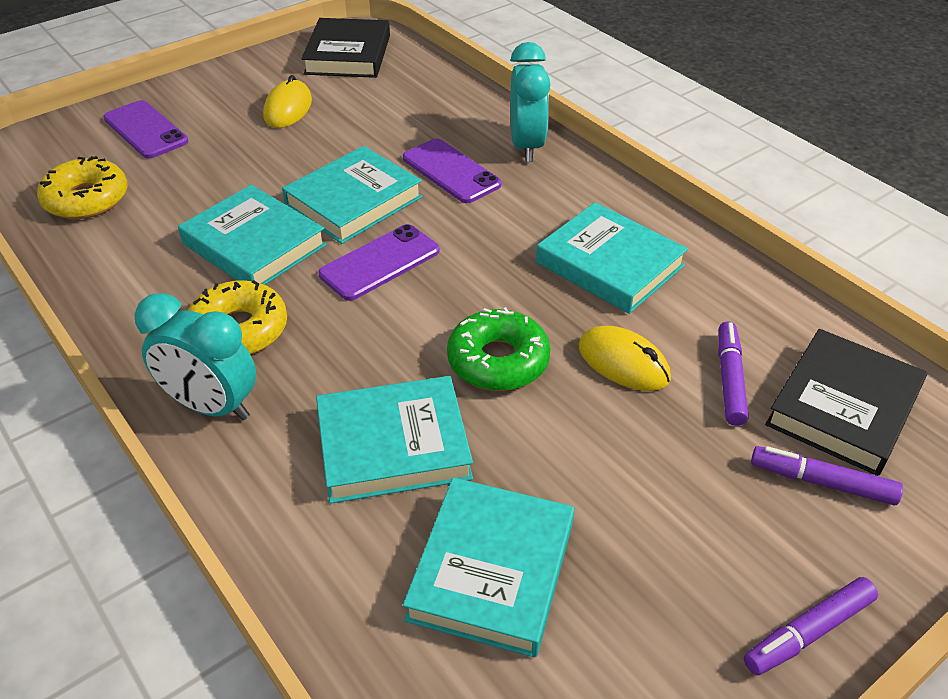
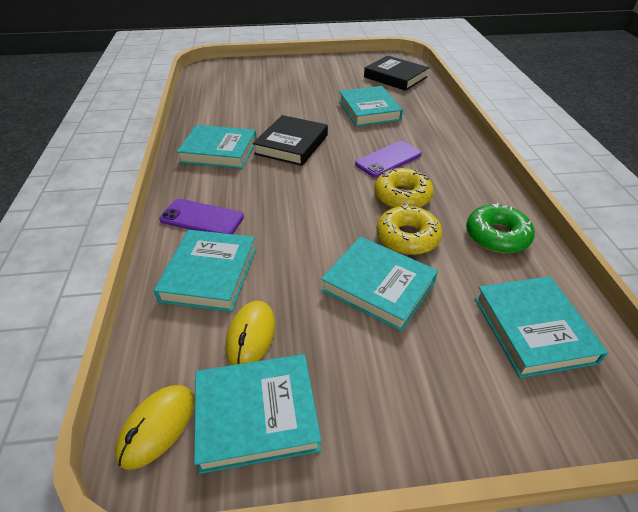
purple marker: [718,321,749,426] [744,577,878,675] [751,446,903,505] = 3 -> none = 0
purple phone: [103,100,188,158] [318,224,440,301] [403,139,502,203] = 3 -> [159,199,244,234] [355,141,422,177] = 2
turquoise book: [178,185,327,285] [282,146,423,244] [316,376,473,504] [403,477,574,658] [536,202,688,314] = 5 -> [154,230,256,312] [177,125,257,169] [194,354,321,474] [321,237,438,332] [339,86,403,127] [475,276,608,378] = 6
turquoise clock: [134,293,256,421] [510,42,551,162] = 2 -> none = 0

